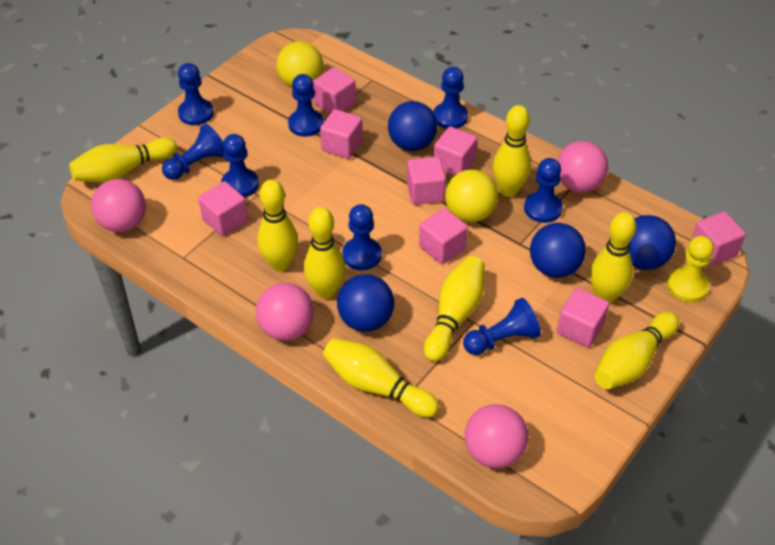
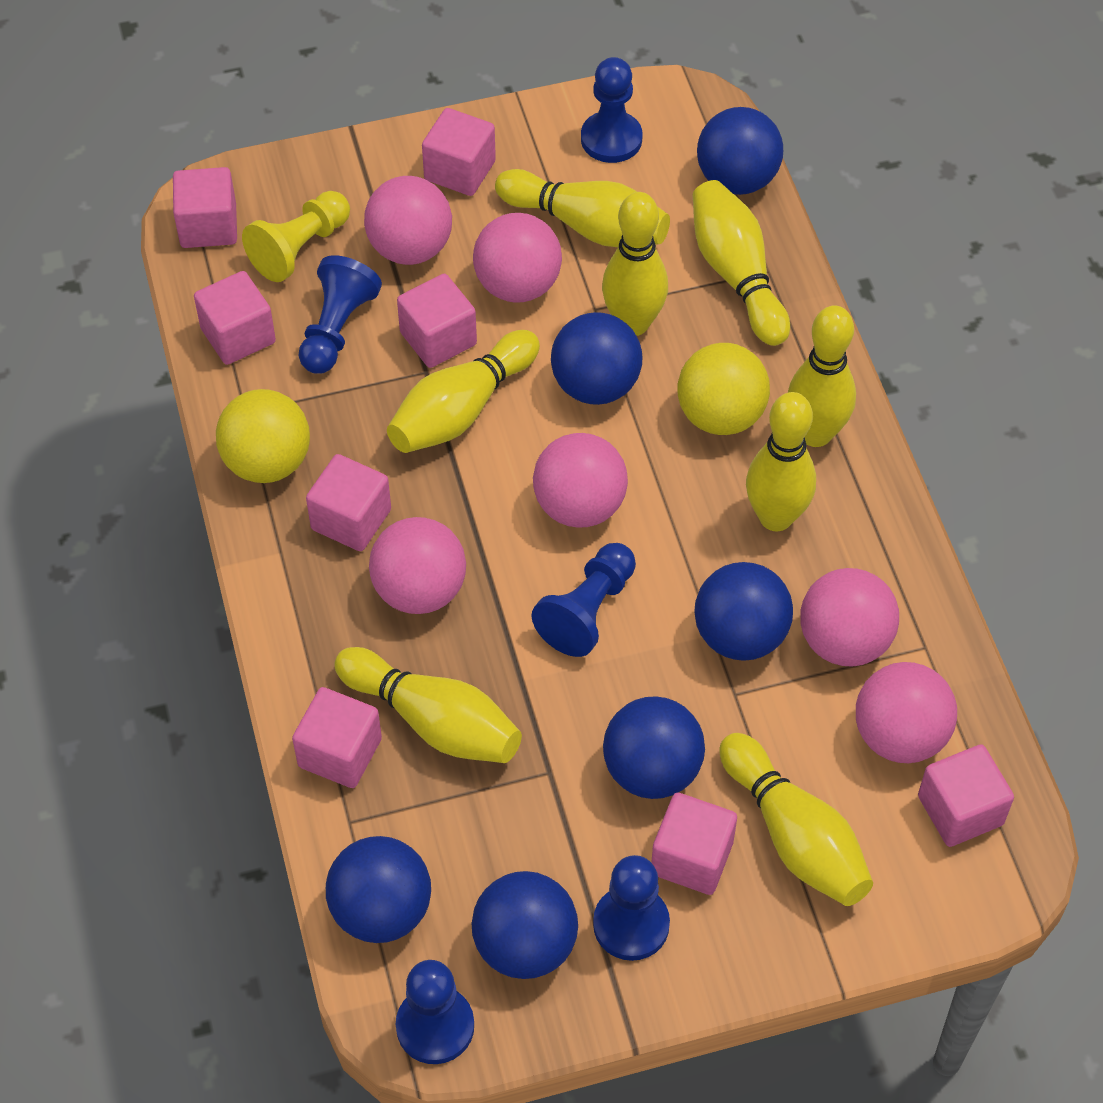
blue ball: [337,274,394,332] [388,101,437,151] [530,223,586,278] [629,215,676,270] = 4 -> [326,836,431,943] [472,871,578,979] [551,312,642,405] [603,696,705,799] [694,562,793,661] [697,107,783,195] = 6
blue pawn: [162,124,224,180] [178,63,214,125] [221,134,259,197] [288,74,323,137] [342,204,382,270] [433,67,468,129] [463,298,541,355] [524,158,563,223] = 8 -> [299,255,382,373] [396,960,474,1064] [532,543,636,657] [581,57,643,163] [593,855,670,961] = 5
pink ball: [91,179,146,232] [256,283,314,341] [465,404,528,468] [557,141,608,193] = 4 -> [364,176,452,265] [369,517,466,614] [473,213,562,303] [533,433,628,528] [800,568,899,667] [856,662,957,763] = 6

